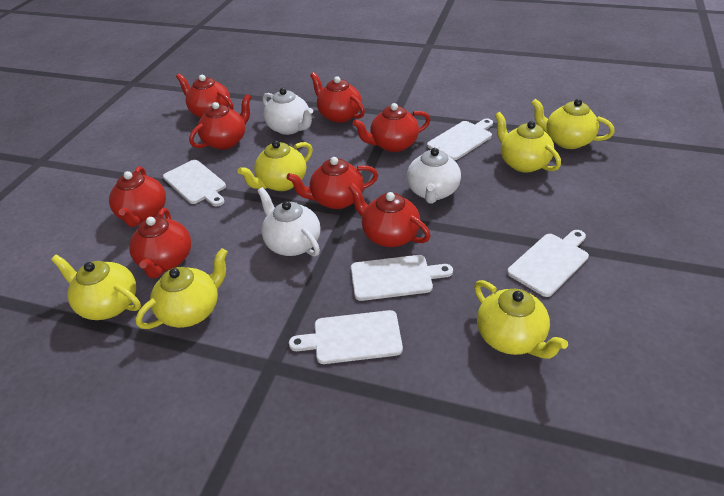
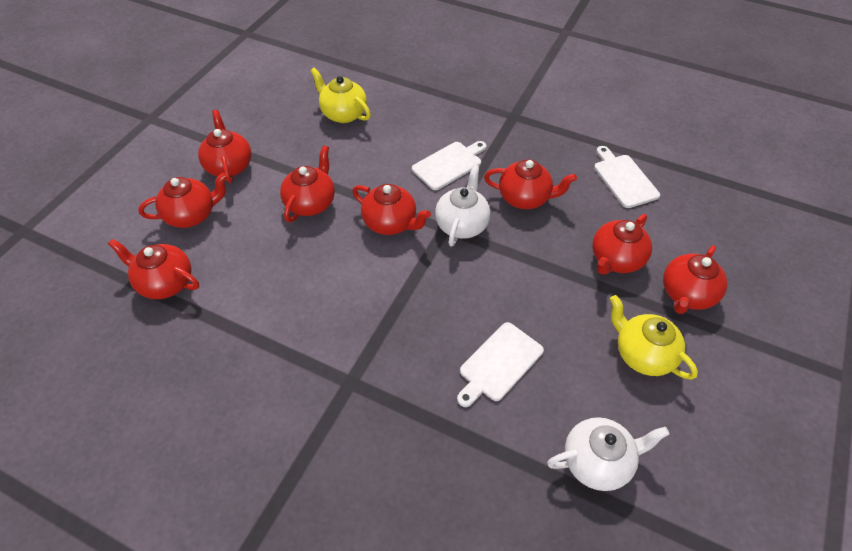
white cutting board: [163,160,226,206] [289,310,403,364] [351,255,453,301] [427,119,493,160] [507,230,589,297] = 5 -> [412,141,487,190] [457,322,544,407] [594,146,660,208] = 3
white teapot: [257,187,321,256] [263,88,313,135] [407,144,461,204] = 3 -> [435,165,491,247] [547,417,669,491] = 2
yellow teapot: [51,254,141,320] [135,248,228,329] [237,140,313,191] [474,280,568,359] [495,112,561,173] [531,99,615,149] = 6 -> [310,67,371,123] [610,295,698,380] = 2

